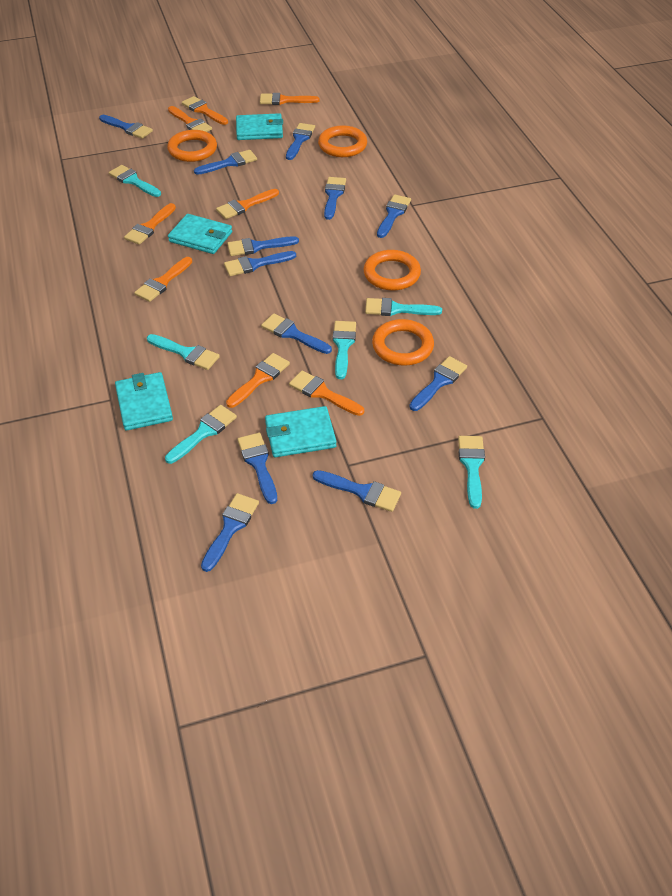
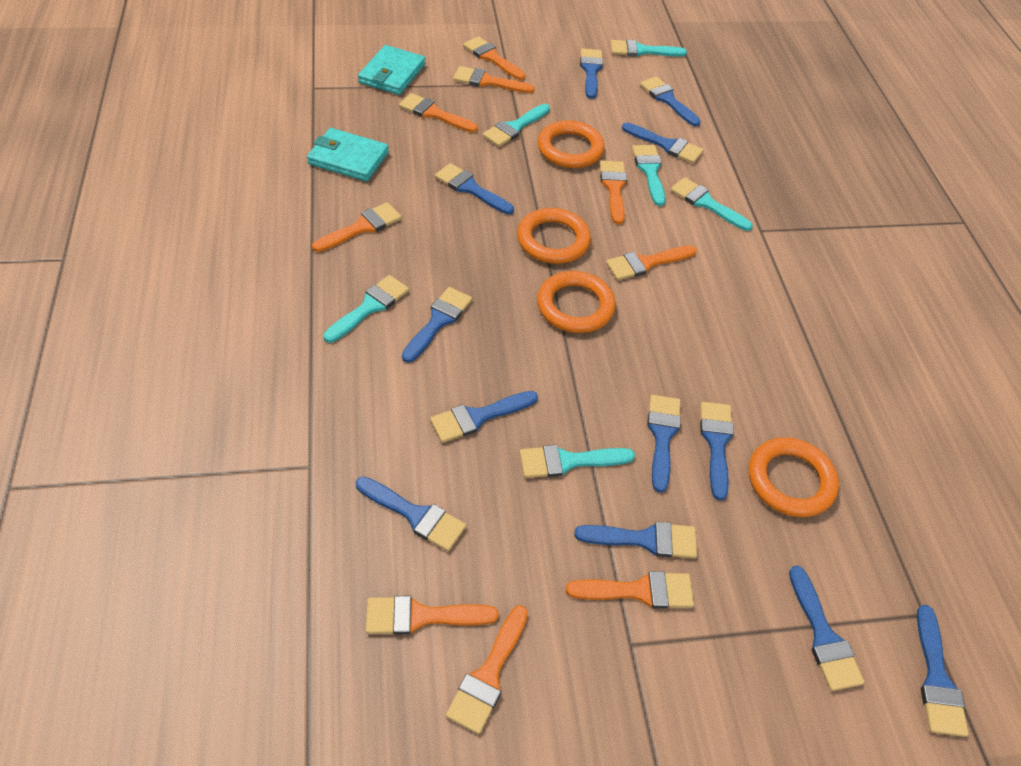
orange brush: [124,203,176,245] [134,257,192,302] [168,106,212,132] [182,96,228,125] [216,189,279,219] [226,353,290,408] [260,93,319,105] [289,371,364,416] = 8 -> [312,202,402,252] [366,596,498,635] [399,93,478,133] [446,605,528,734] [453,66,535,93] [463,36,525,80] [566,571,694,609] [600,161,627,224] [606,245,697,280] = 9
turquoise wallet: [115,372,173,431] [168,214,232,254] [236,113,283,140] [265,406,336,457] = 4 -> [307,128,389,182] [358,45,425,95] = 2

